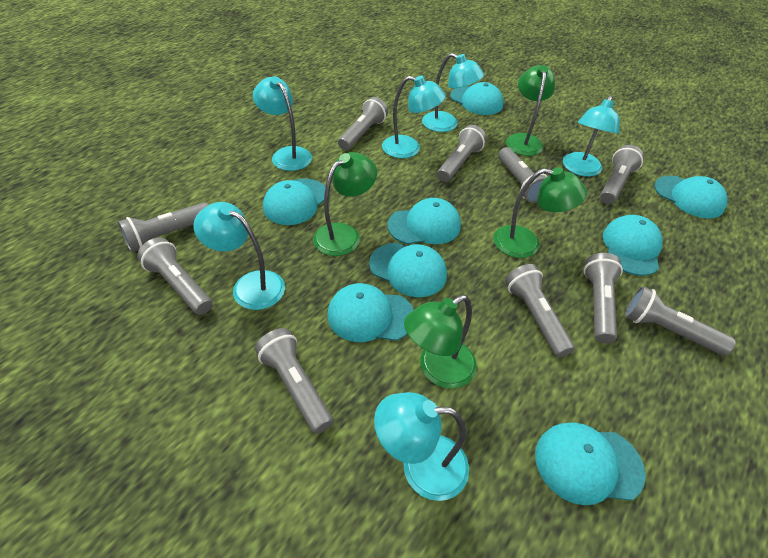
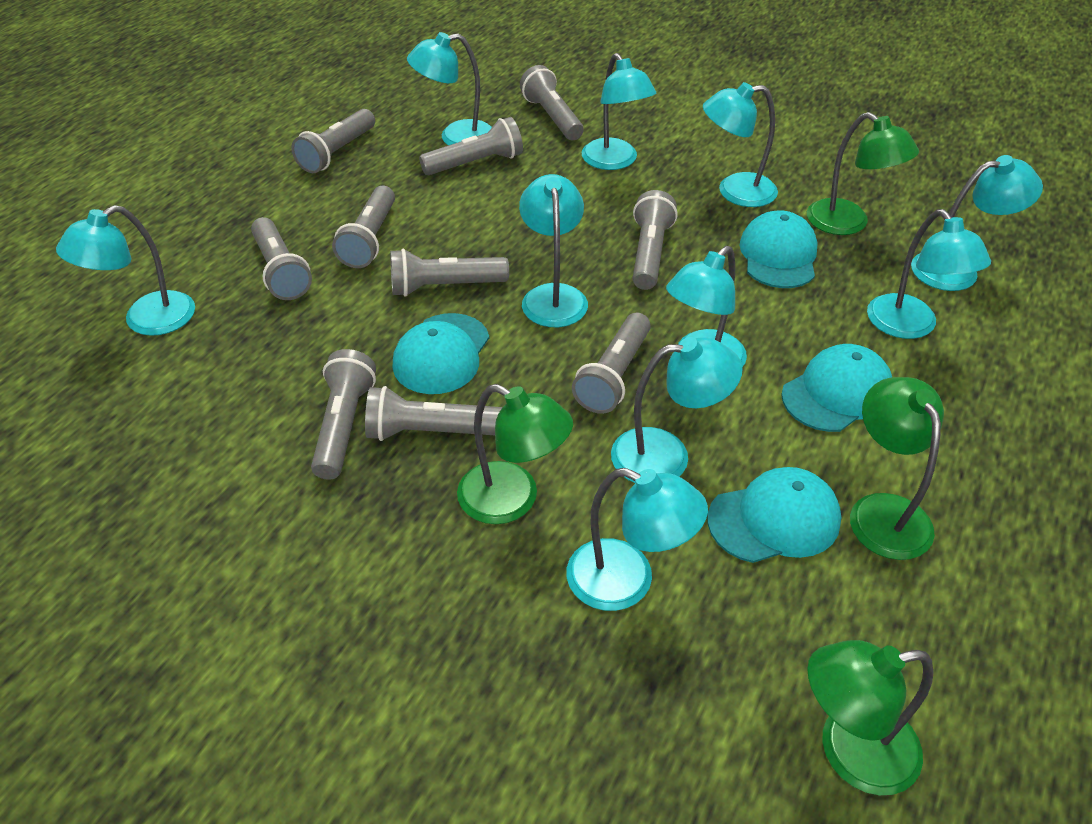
turquoise cap: [263,179,325,225] [327,283,414,342] [369,243,447,297] [387,198,461,245] [450,82,504,115] [535,422,646,505] [602,215,663,276] [654,176,728,219] = 8 -> [393,313,489,394] [708,467,841,563] [739,210,818,288] [781,344,892,432] = 4
turquoise lamp: [193,202,285,310] [253,76,312,171] [374,392,469,501] [382,76,446,158] [422,53,484,132] [563,95,620,177] = 6 -> [56,205,195,336] [407,32,492,145] [519,174,588,327] [566,468,708,611] [582,53,656,170] [611,337,743,483] [666,246,747,367] [703,82,778,207] [867,209,991,339] [911,155,1043,291] = 10

